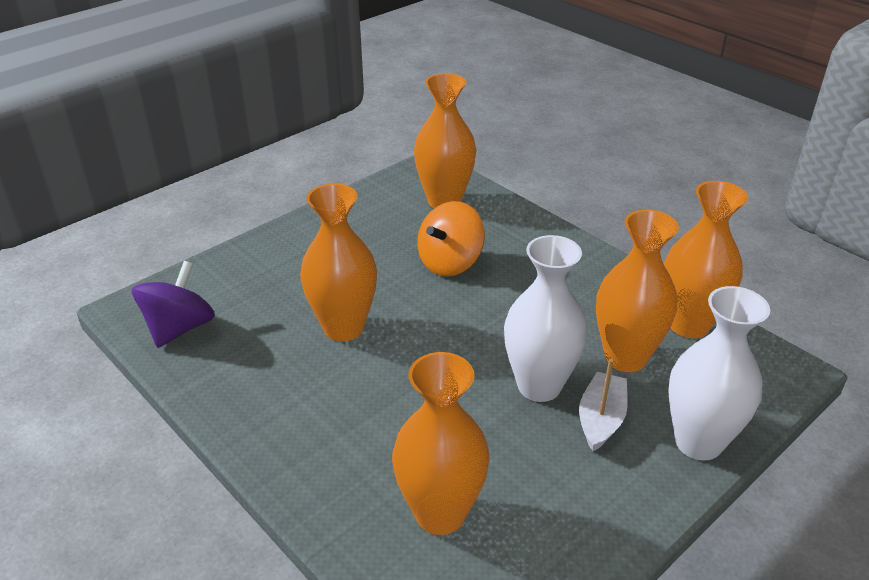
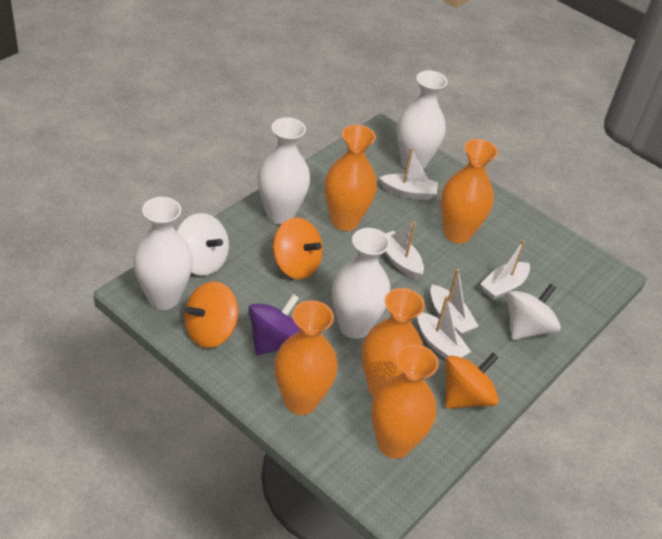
orange spinning top: [417,201,485,276] = 1 -> [184,281,238,348] [273,217,323,279] [445,353,499,409] = 3
white boat: [579,359,628,452] = 1 -> [379,148,438,200] [385,222,424,279] [417,296,471,359] [430,269,479,336] [480,240,530,300] = 5
white spinning top: none = 0 -> [177,213,229,276] [507,283,561,340] = 2
white vase: [504,235,587,402] [668,286,770,461] = 2 -> [133,197,193,310] [257,117,310,224] [332,228,391,339] [397,70,448,170] = 4

